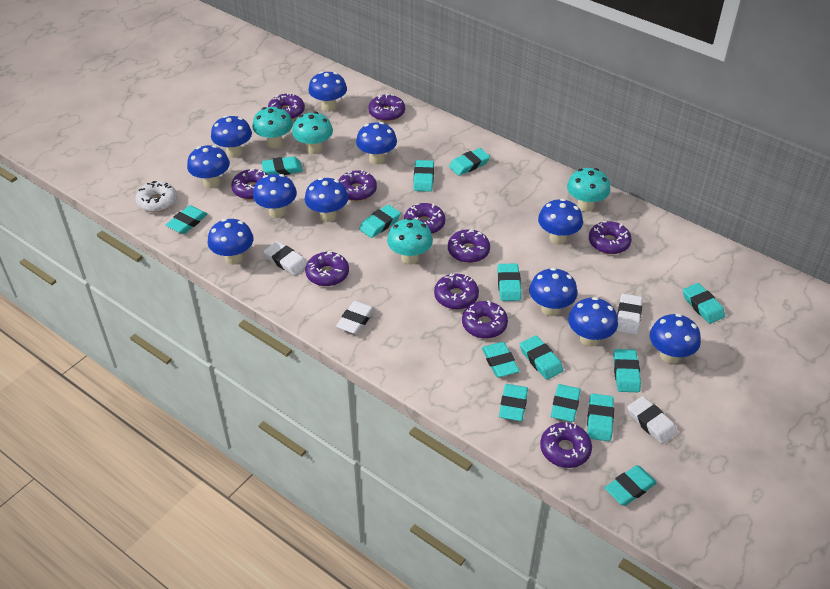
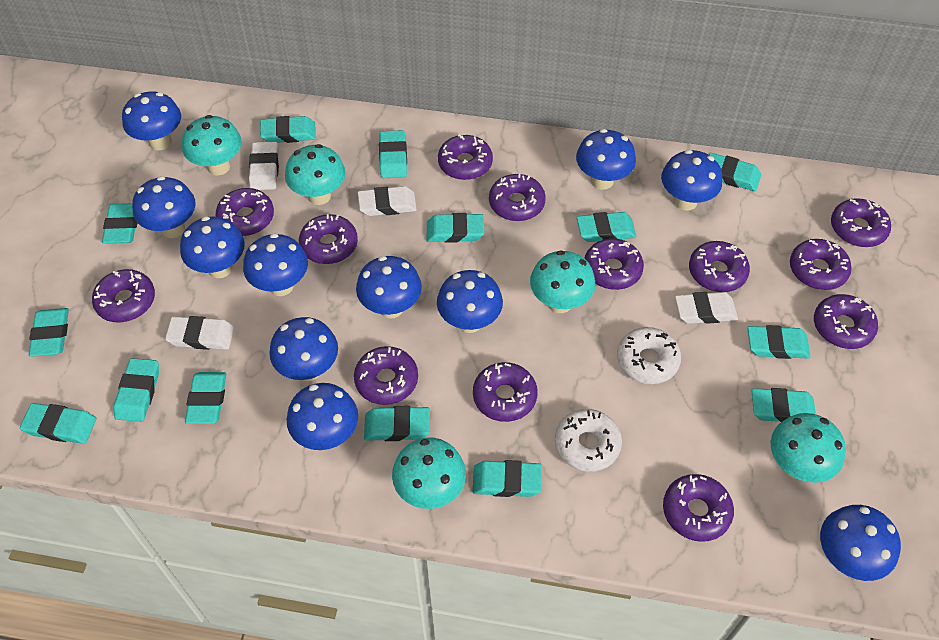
purple donut: [231,168,268,200] [268,93,305,119] [305,251,349,286] [339,170,377,201] [368,93,405,121] [404,203,445,234] [434,274,479,309] [448,229,490,263] [462,301,508,339] [540,422,592,468] [589,221,632,254] = 11 -> [92,269,155,322] [216,188,274,236] [299,214,358,264] [354,346,418,405] [438,134,493,180] [473,362,538,422] [489,173,546,221] [584,238,644,290] [663,474,734,542] [689,241,750,292] [790,239,852,290] [814,294,878,349] [831,198,891,247] = 13
turquoise mushroom: [252,107,293,148] [292,112,333,154] [387,218,433,265] [567,168,610,212] = 4 -> [182,115,242,175] [285,144,345,205] [392,437,466,509] [530,250,595,313] [770,413,846,483] = 5
white donut: [135,181,177,212] = 1 -> [555,409,622,472] [617,327,681,384] = 2

